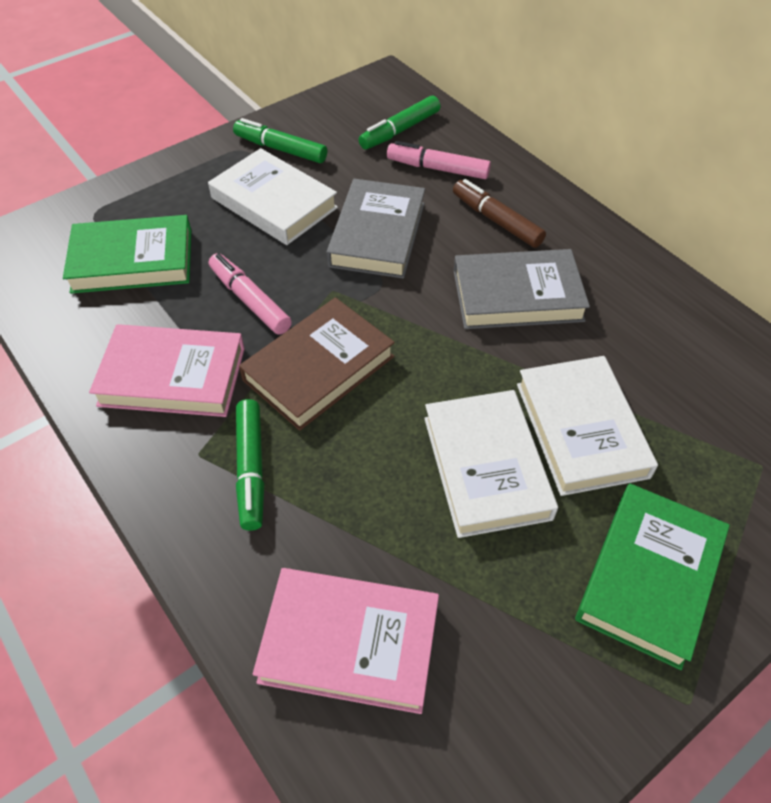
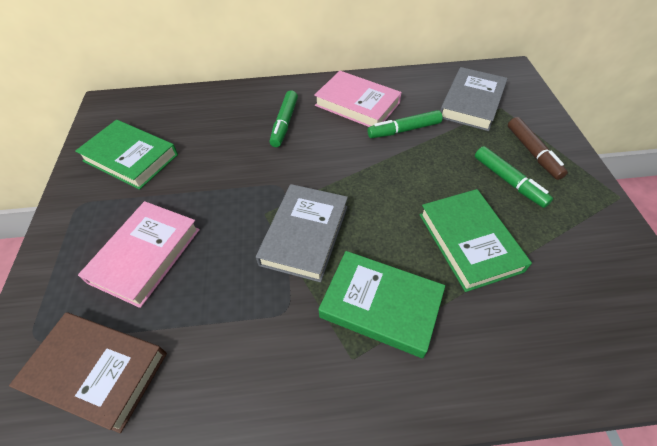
green book: [63,215,191,294] [575,484,730,670] = 2 -> [75,119,178,190] [319,251,445,358] [419,189,532,292] = 3
pink marker: [209,253,292,335] [387,141,491,179] = 2 -> none = 0
white book: [208,148,338,245] [424,390,558,538] [517,356,658,496] = 3 -> none = 0

